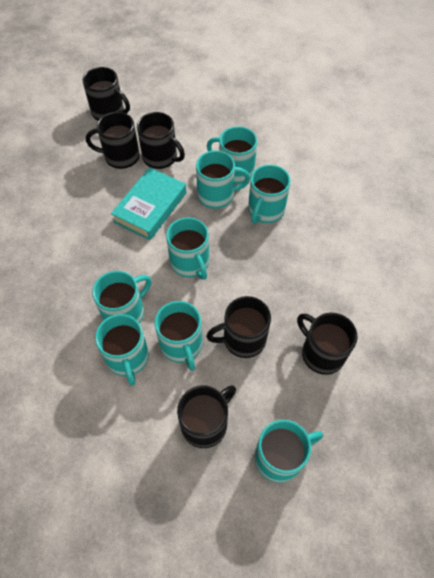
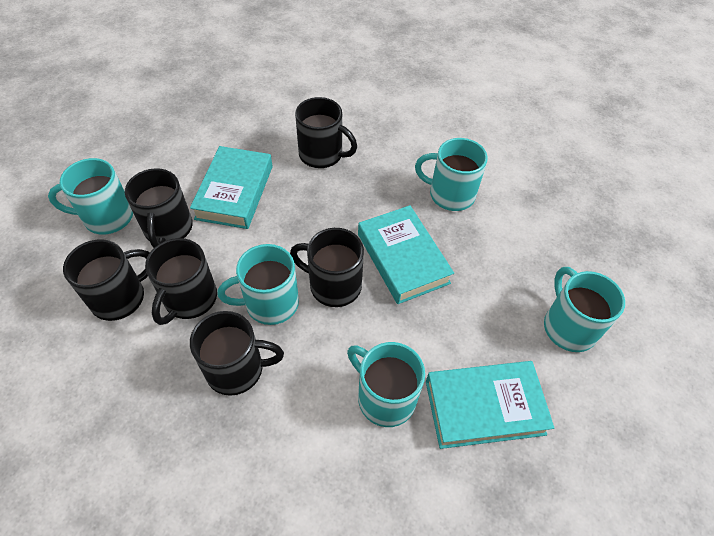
turquoise book: [111,167,186,240] = 1 -> [190,146,273,229] [358,205,454,304] [426,361,554,449] = 3
turquoise mug: [92,271,151,324] [95,314,149,386] [154,301,202,371] [166,217,209,280] [196,150,250,209] [207,126,257,184] [248,165,290,224] [255,420,323,483] = 8 -> [48,158,133,235] [217,244,299,325] [347,342,425,427] [415,138,488,211] [544,267,625,352] = 5

